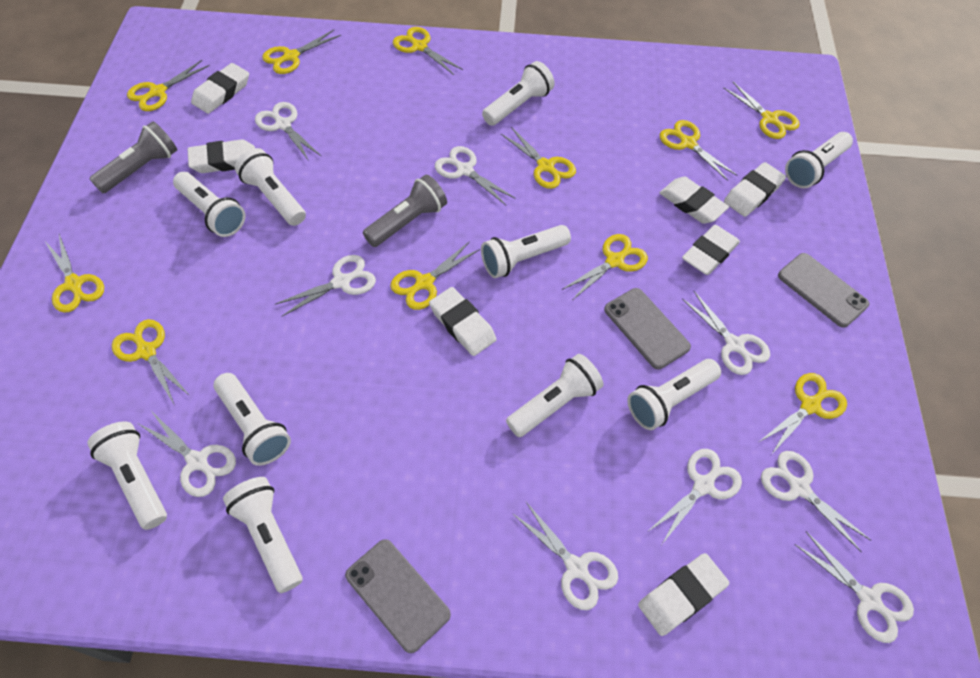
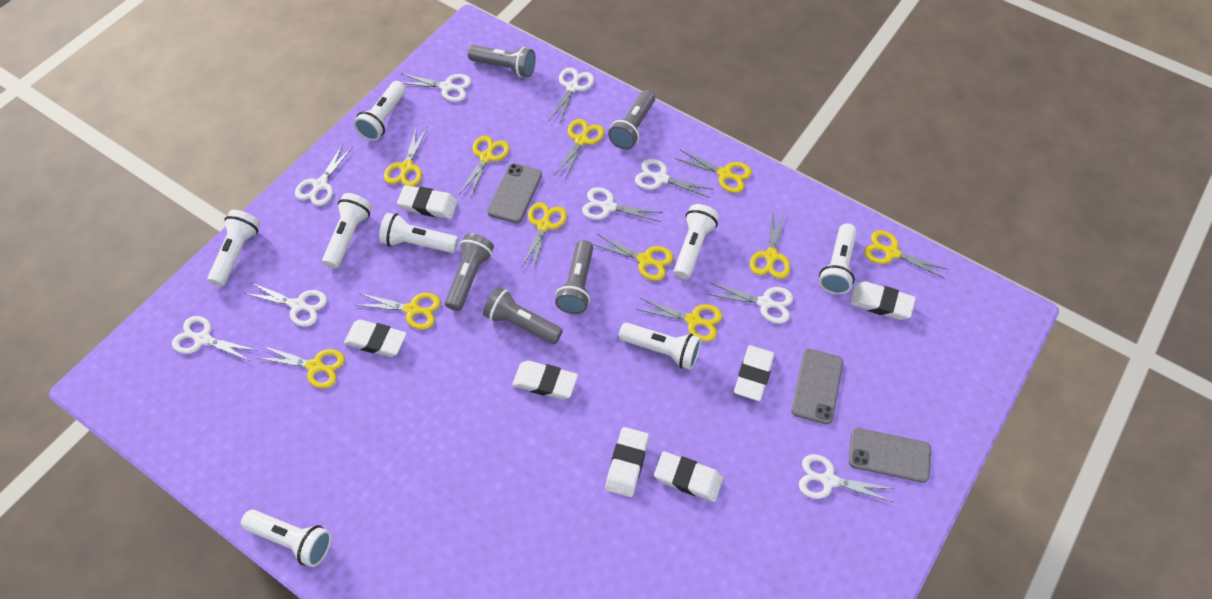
grey flashlight: [90,121,177,193] [363,175,447,247] = 2 -> [445,233,494,311] [468,45,536,77] [483,287,563,344] [555,240,593,314] [608,90,655,150] = 5
white flashlight: [87,421,167,530] [173,172,245,237] [214,373,291,466] [223,477,302,593] [235,148,306,226] [481,225,571,278] [482,61,555,126] [506,354,603,437] [627,359,721,430] [785,132,853,188] = 10 -> [207,210,260,287] [241,510,332,567] [322,193,372,269] [353,81,406,141] [379,213,459,253] [619,323,701,370] [674,204,719,279] [819,223,857,295] = 8

